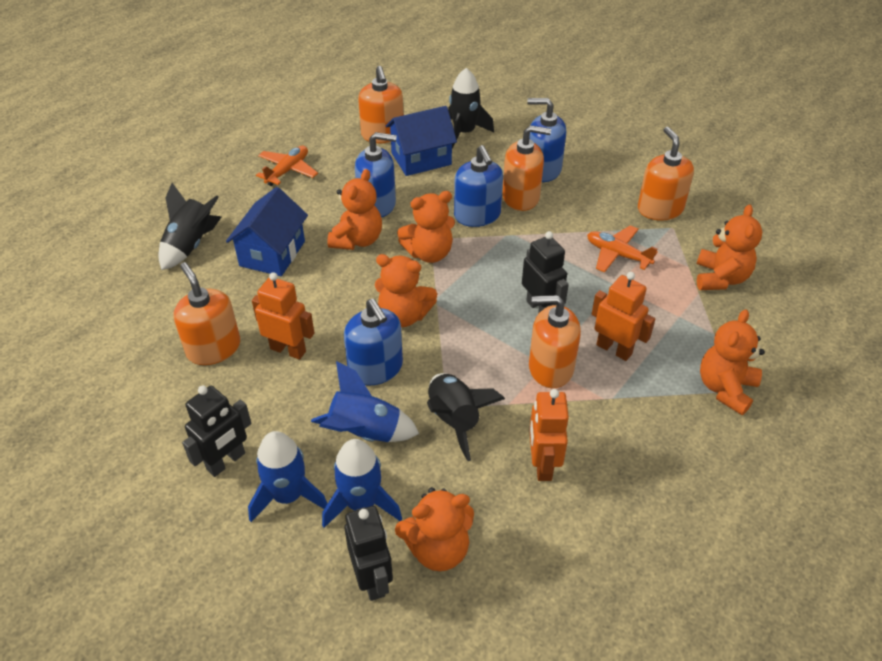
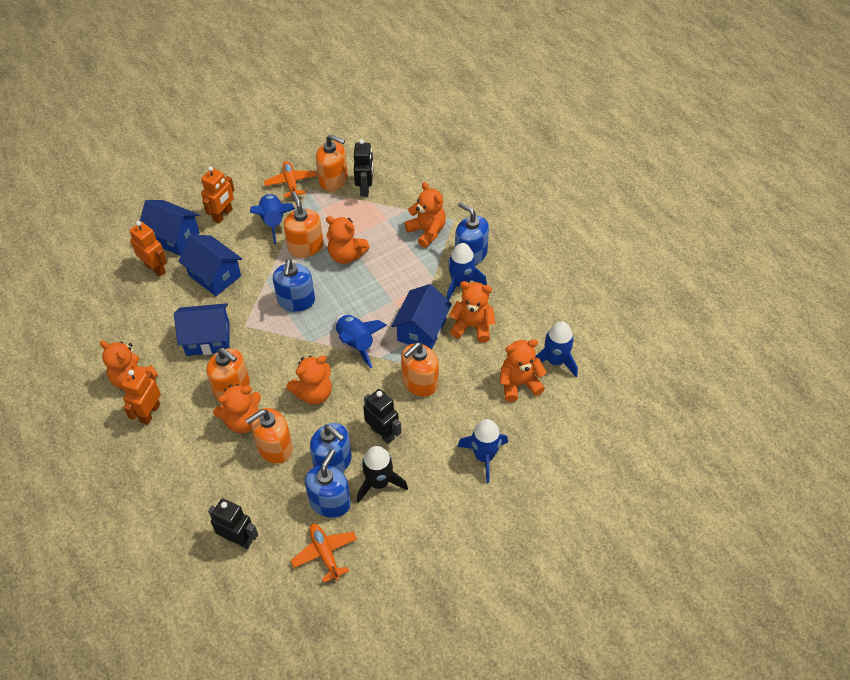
black rocket: [158,183,221,270] [427,373,505,461] [448,68,494,149] = 3 -> [357,446,408,503] = 1
blue house: [226,187,308,276] [386,106,457,176] = 2 -> [140,200,200,256] [174,303,230,356] [178,235,242,296] [391,284,452,350] = 4
blue rocket: [248,431,327,522] [311,361,419,442] [322,439,402,528] = 3 -> [250,194,295,245] [335,315,387,368] [447,243,487,301] [457,419,508,483] [535,321,578,377] = 5
orange teddy bear: [327,169,382,250] [375,254,437,327] [395,487,474,571] [397,191,455,263] [697,205,762,290] [700,309,765,415] = 6 -> [100,340,158,390] [213,384,261,433] [287,355,332,405] [326,216,370,264] [405,182,446,248] [449,281,495,343] [500,339,547,402] = 7

